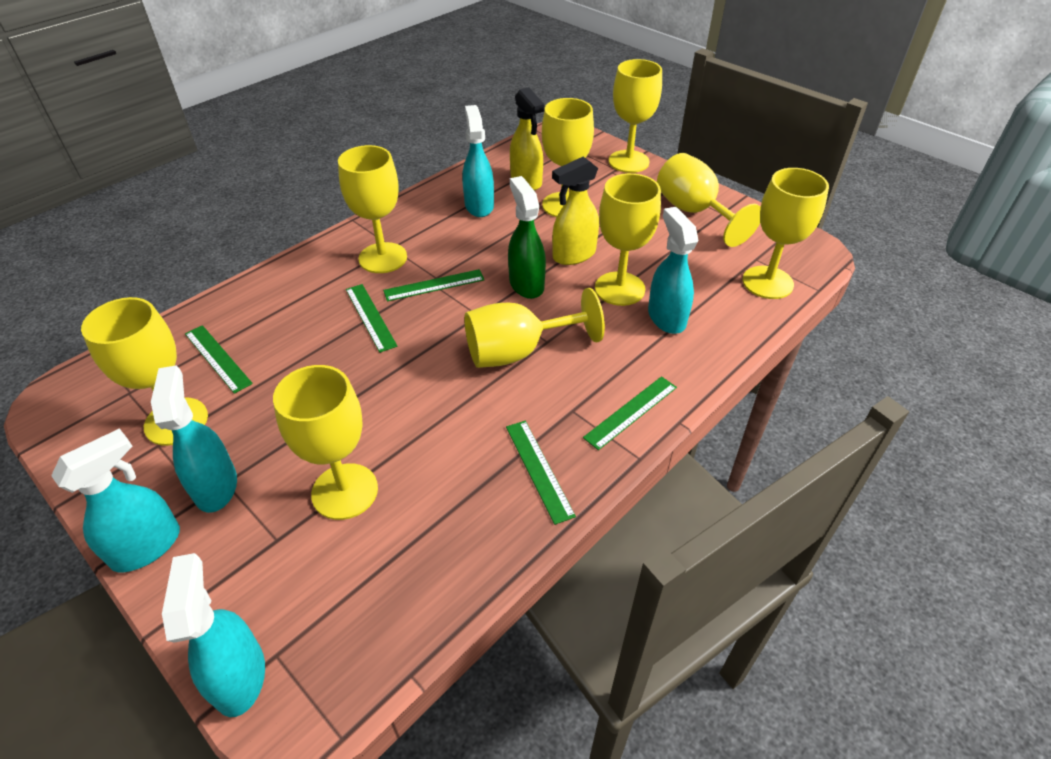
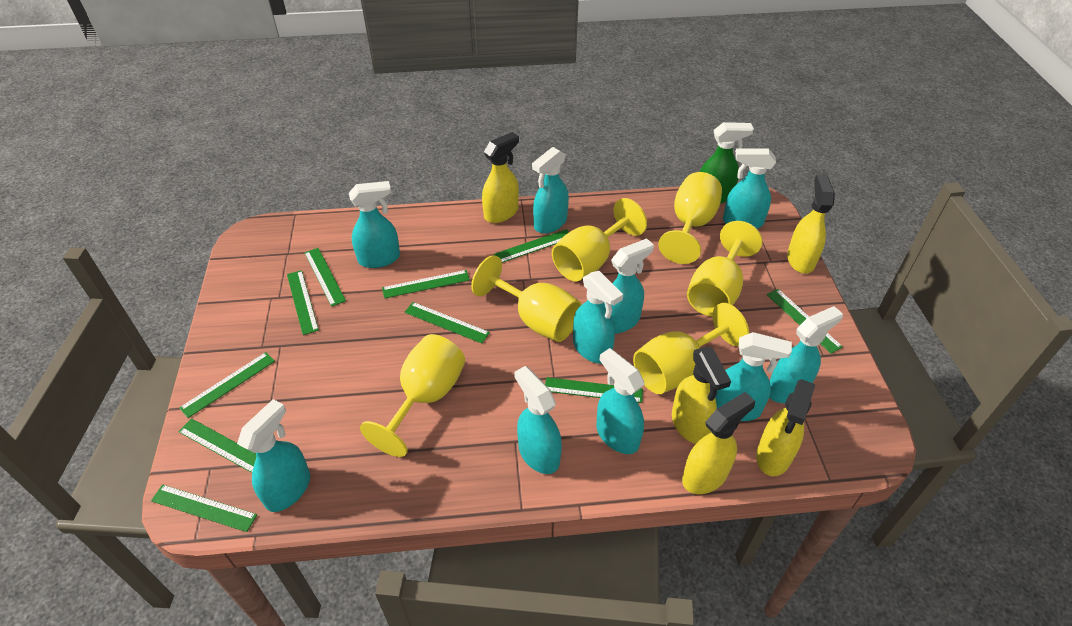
green ruler: [185,325,253,394] [346,284,398,353] [383,269,484,301] [506,421,576,525] [583,376,677,450] = 5 -> [151,484,257,532] [178,418,256,473] [179,352,275,418] [287,270,319,335] [304,248,346,307] [382,270,470,299] [404,302,490,343] [494,229,569,263] [545,377,643,403] [767,289,843,354] = 10
turquoise spray bottle: [51,428,180,572] [151,366,237,513] [162,553,265,717] [462,105,494,217] [648,207,699,334] = 5 -> [237,399,310,512] [349,181,400,268] [514,366,562,474] [532,147,569,234] [573,271,623,364] [596,348,644,454] [604,238,654,334] [715,332,792,421] [723,148,776,229] [769,306,843,403] = 10
yellow goblet: [81,297,208,446] [273,365,378,520] [338,145,407,273] [464,288,605,368] [542,98,594,217] [595,173,661,306] [609,59,662,173] [657,153,761,247] [742,168,829,299] = 9 -> [360,334,465,457] [471,255,582,342] [552,198,647,281] [633,303,749,394] [658,172,722,264] [687,221,762,317] = 6
yellow spray bottle: [510,87,544,191] [552,157,599,265] = 2 -> [482,132,519,223] [672,347,731,444] [682,392,755,494] [756,379,815,476] [787,174,835,274] = 5

